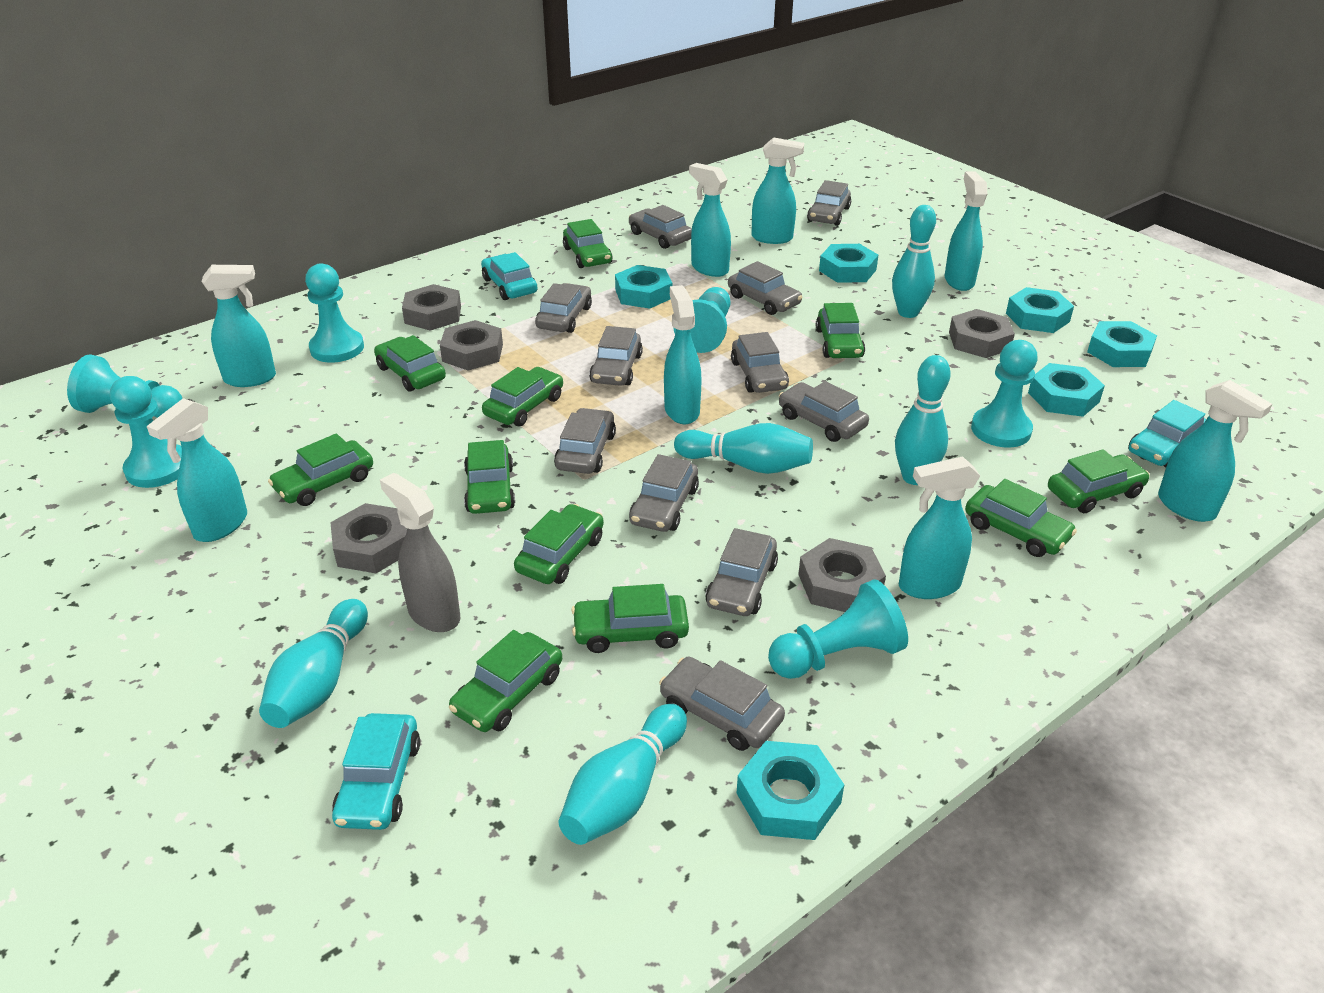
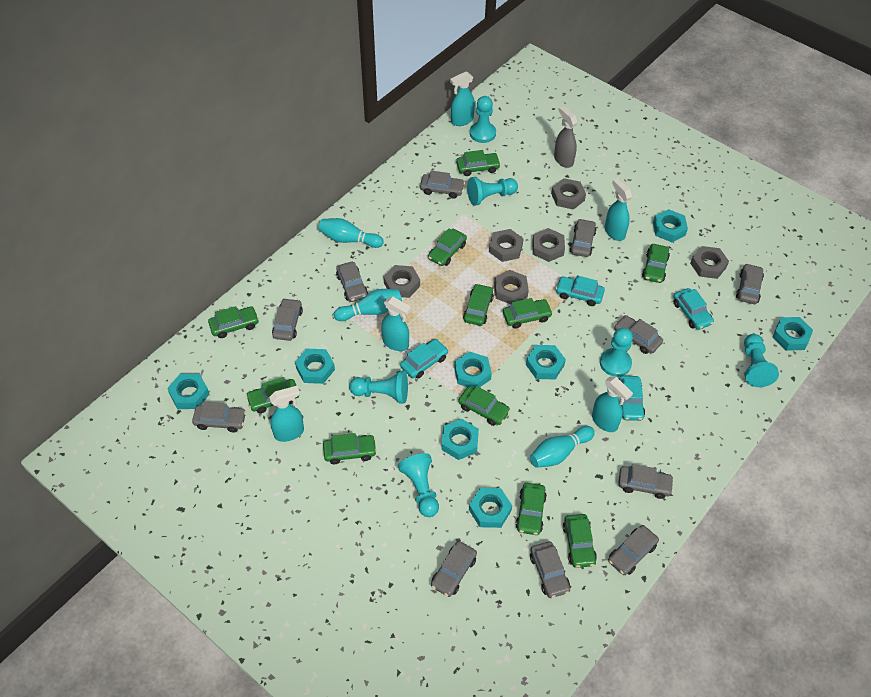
grey nut: [330,503,407,573] [402,284,461,331] [440,320,503,371] [798,538,886,612] [949,309,1015,358] = 5 -> [384,265,420,298] [489,229,524,262] [494,270,529,304] [532,228,565,262] [551,178,586,210] [690,246,729,279] = 6
turquoise bowling pin: [259,599,368,728] [559,704,687,845] [674,423,813,474] [892,205,936,318] [895,355,951,485] = 5 -> [318,218,384,248] [334,289,402,321] [530,426,595,468] = 3
turquoise car: [332,713,420,830] [481,252,537,300] [1128,400,1206,467] = 3 -> [400,339,448,379] [556,275,605,306] [619,376,645,421] [673,288,714,330] = 4
turquoise nut: [615,265,672,309] [736,741,844,840] [819,244,878,283] [1006,287,1074,333] [1028,363,1105,417] [1087,321,1157,367] = 6 -> [167,374,209,409] [295,349,335,384] [442,419,479,460] [454,351,492,388] [469,488,512,528] [526,345,566,379] [653,209,688,242] [772,317,813,351] = 8
turquoise spray bottle: [147,398,247,542] [202,265,276,387] [664,285,701,424] [689,163,731,277] [752,137,804,244] [899,456,980,599] [945,171,987,291] [1158,380,1272,522] = 8 -> [269,386,304,442] [381,296,411,351] [450,72,475,126] [592,376,633,432] [605,178,632,241] = 5

